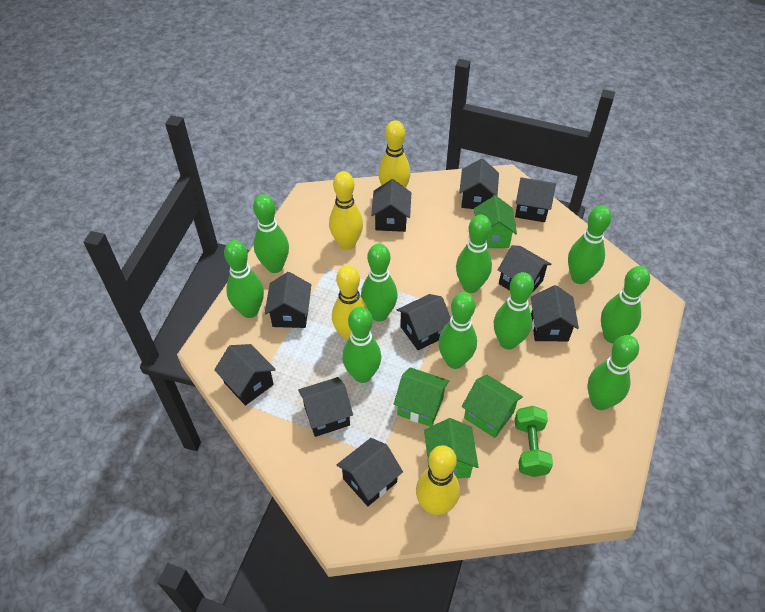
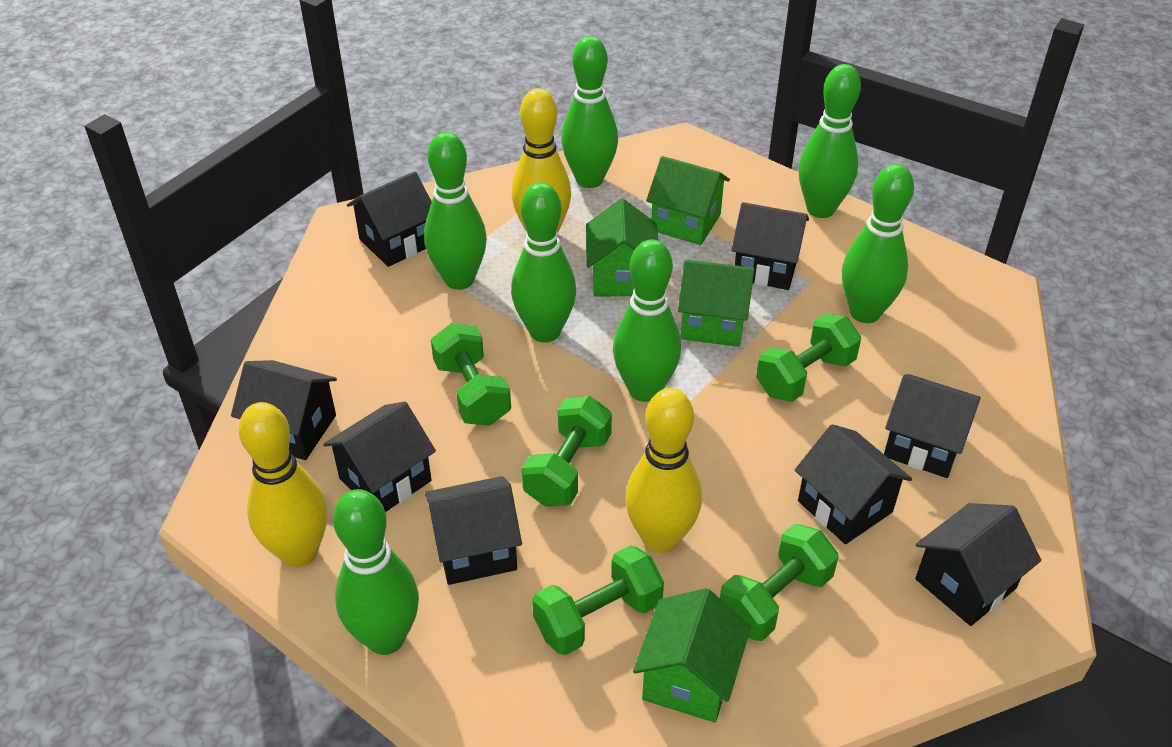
black house: [214,344,276,406] [265,272,311,328] [298,377,353,437] [337,438,403,506] [371,179,411,232] [397,294,451,351] [459,158,499,209] [498,245,551,293] [515,177,556,222] [531,285,579,341] = 10 -> [231,360,337,460] [323,401,436,512] [347,171,432,267] [425,476,522,585] [731,202,809,290] [795,424,912,544] [884,374,981,478] [915,503,1041,626] = 8
green bowling pin: [224,240,264,318] [253,194,289,273] [342,307,381,383] [361,244,398,322] [438,292,477,369] [456,215,492,293] [494,272,534,350] [568,206,611,284] [588,335,639,410] [601,266,650,343] = 10 -> [333,489,419,655] [424,132,487,290] [511,182,576,343] [561,36,618,188] [613,239,681,402] [798,64,861,218] [842,164,914,323] = 7
green dumbbell: [515,406,553,477] = 1 -> [431,323,511,426] [522,396,612,506] [532,545,664,655] [720,524,838,641] [756,314,861,402] = 5
yellow bowling pin: [329,171,363,250] [332,265,368,341] [378,120,410,188] [416,445,460,515] = 4 -> [239,402,327,568] [511,88,571,233] [625,388,702,553] = 3

